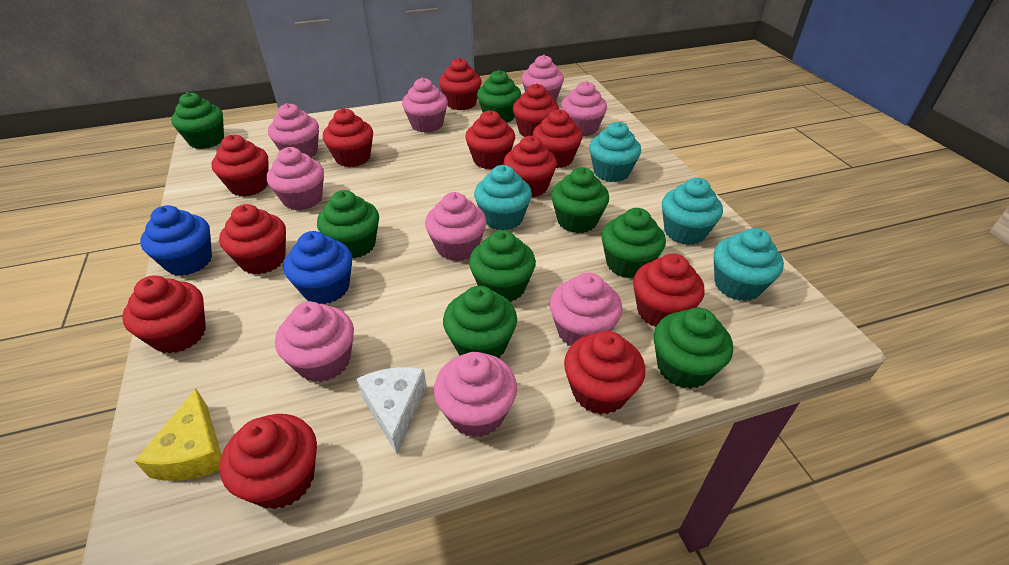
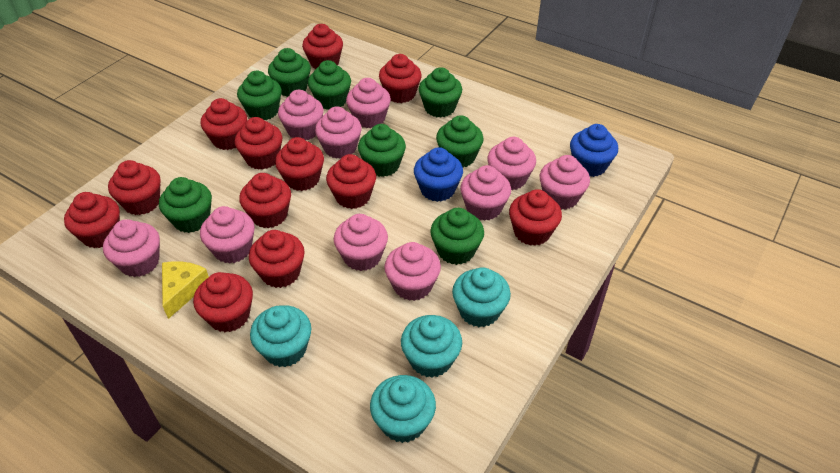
pink cupcake: [267,147,324,210] [268,103,319,158] [275,302,354,382] [402,78,448,133] [425,192,487,261] [434,352,517,437] [522,55,564,101] [550,273,623,346] [561,81,607,137] = 9 -> [103,219,160,277] [200,206,255,264] [278,90,324,140] [315,106,362,159] [334,214,388,271] [346,78,391,128] [384,242,441,301] [460,165,511,221] [487,137,536,190] [540,155,590,210] = 10
white cheese: [357,367,427,454] = 1 -> none = 0

